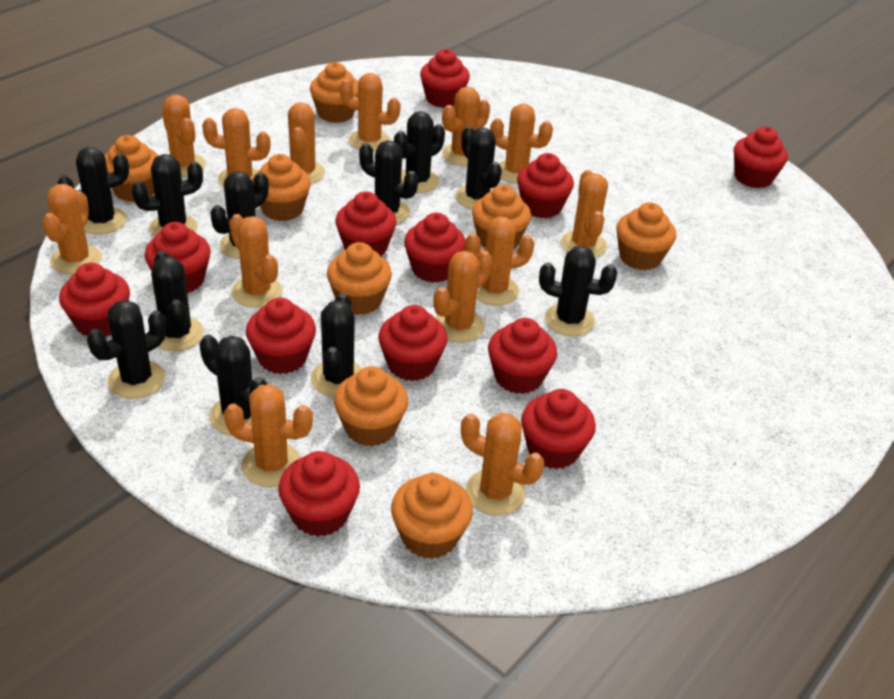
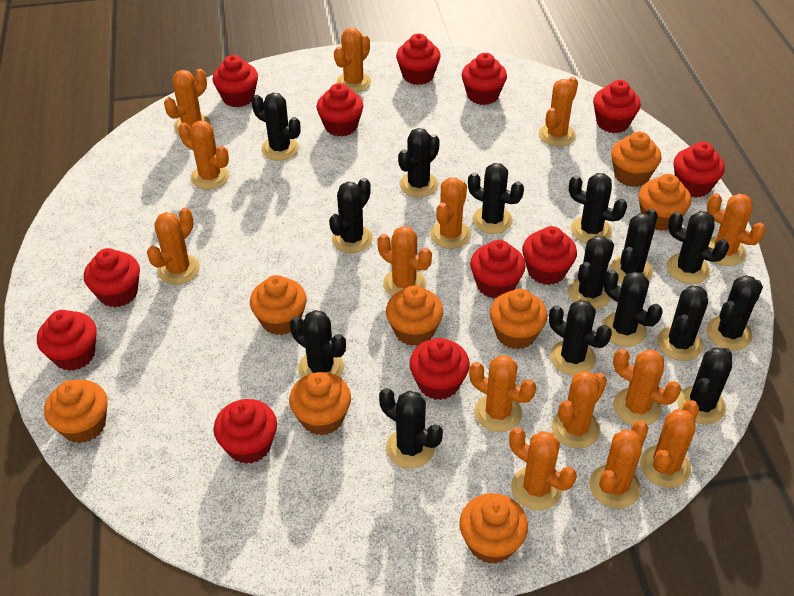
black cactus: [57,147,129,234] [87,300,166,399] [131,154,203,237] [151,251,204,351] [199,334,267,436] [210,171,269,259] [311,293,362,397] [359,140,418,224] [394,111,445,193] [455,126,502,209] [539,246,618,336] = 11 -> [252,93,300,161] [290,310,346,378] [329,178,373,253] [379,388,443,469] [398,128,440,198] [468,163,524,234] [549,300,612,375] [568,236,614,309] [569,173,627,243] [602,269,663,347] [610,209,658,283] [657,286,708,361] [667,211,729,284] [677,347,732,424] [706,275,763,350] = 15
orange cactus: [43,184,101,274] [162,95,206,177] [202,108,270,187] [224,384,313,487] [229,214,282,308] [288,102,325,183] [340,73,401,152] [433,251,492,343] [442,86,490,166] [461,413,544,516] [465,216,535,306] [490,104,553,184] [561,170,608,257] = 13 -> [147,208,200,285] [164,69,211,134] [178,121,229,190] [334,28,371,93] [377,226,432,296] [430,177,471,249] [469,355,536,432] [509,427,577,510] [539,77,578,147] [552,371,607,449] [589,421,648,508] [613,348,681,426] [640,400,699,488] [707,193,766,266] = 14

